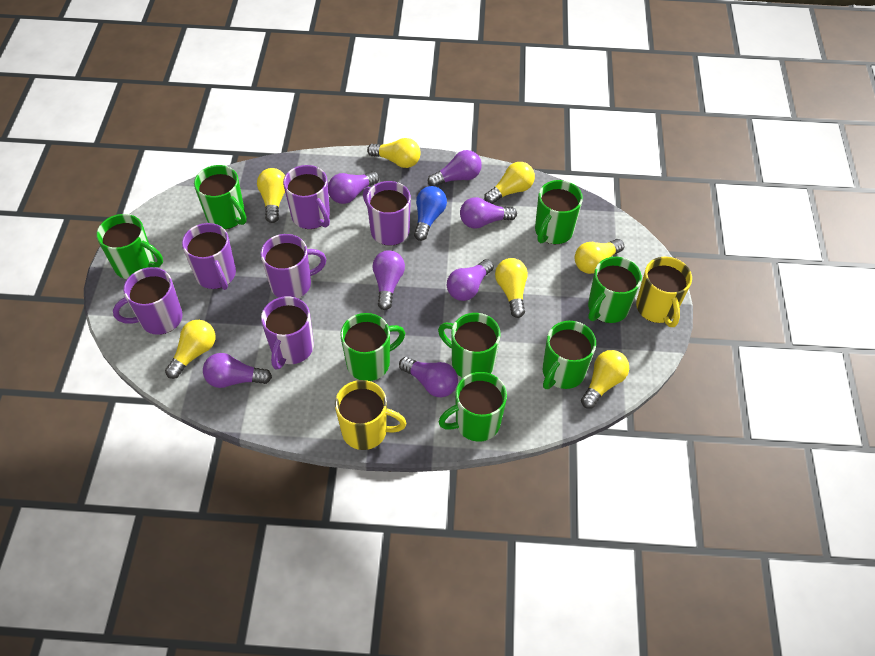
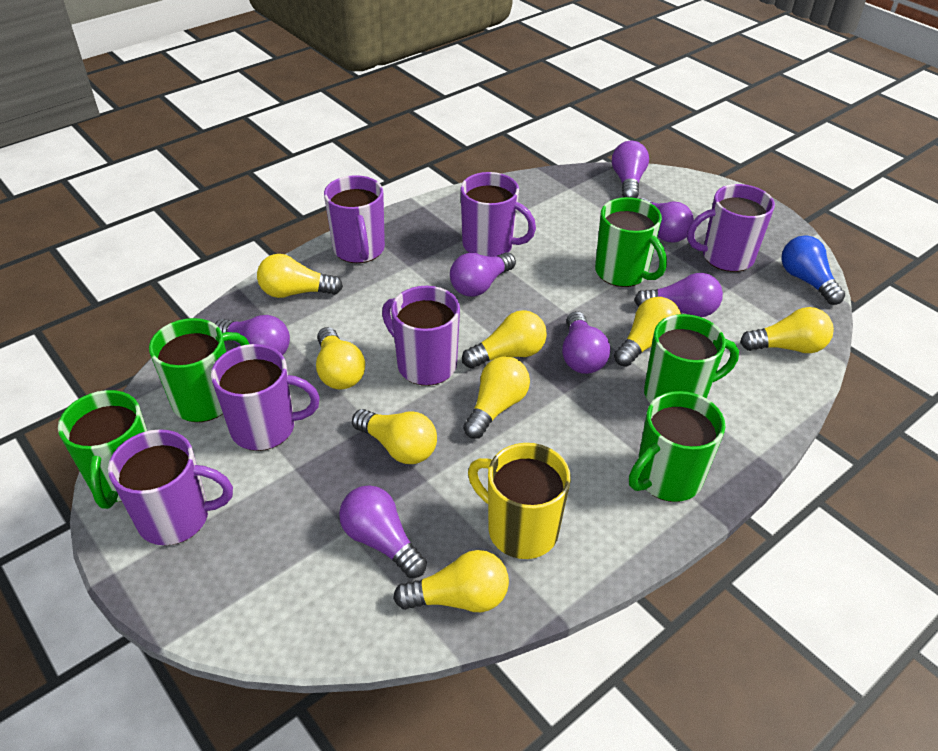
green mug: [96,214,163,279] [194,165,247,229] [340,313,405,381] [438,313,501,378] [439,372,507,442] [535,180,583,244] [543,321,596,389] [588,257,642,323] = 8 -> [58,390,147,509] [149,318,249,422] [595,197,667,287] [629,391,725,502] [644,314,739,404] = 5
yellow light bulb: [165,320,215,379] [257,168,285,223] [367,138,420,168] [484,162,535,204] [495,258,528,318] [575,239,624,274] [581,350,629,409] = 7 -> [257,254,343,298] [316,327,365,389] [352,409,437,464] [393,550,509,612] [462,310,547,369] [463,356,530,439] [614,297,681,367] [740,307,834,353] = 8
yellow mug: [335,380,406,450] [636,257,692,327] = 2 -> [468,443,571,559] = 1

